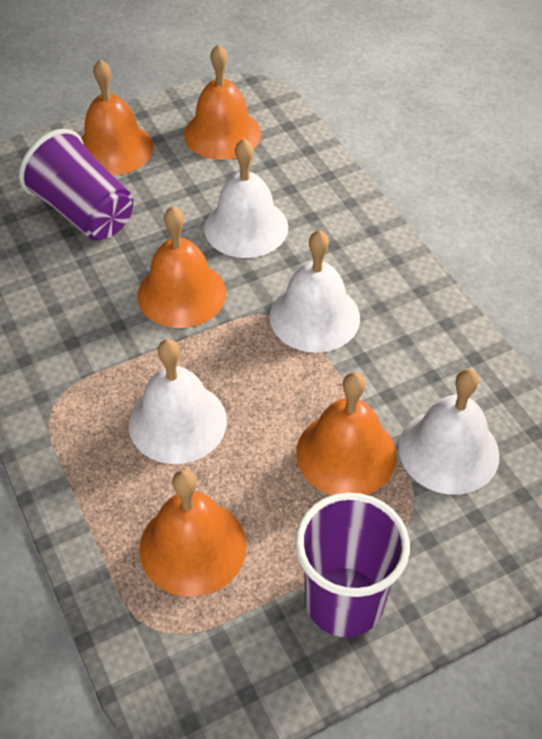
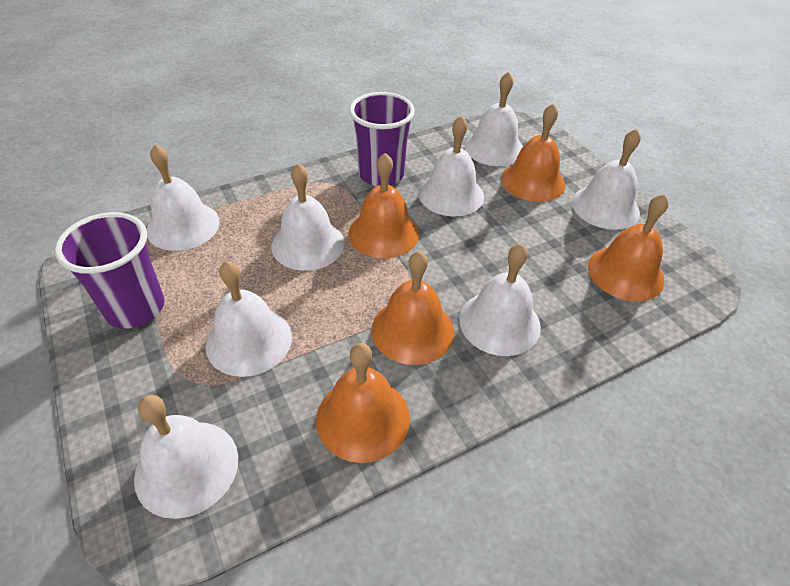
white bell: [129,339,227,464] [204,139,288,258] [270,230,360,353] [399,369,500,495] = 4 -> [134,395,238,519] [146,144,220,251] [206,261,292,377] [271,163,344,271] [418,116,484,216] [459,243,541,356] [464,71,523,166] [572,129,641,230] = 8

